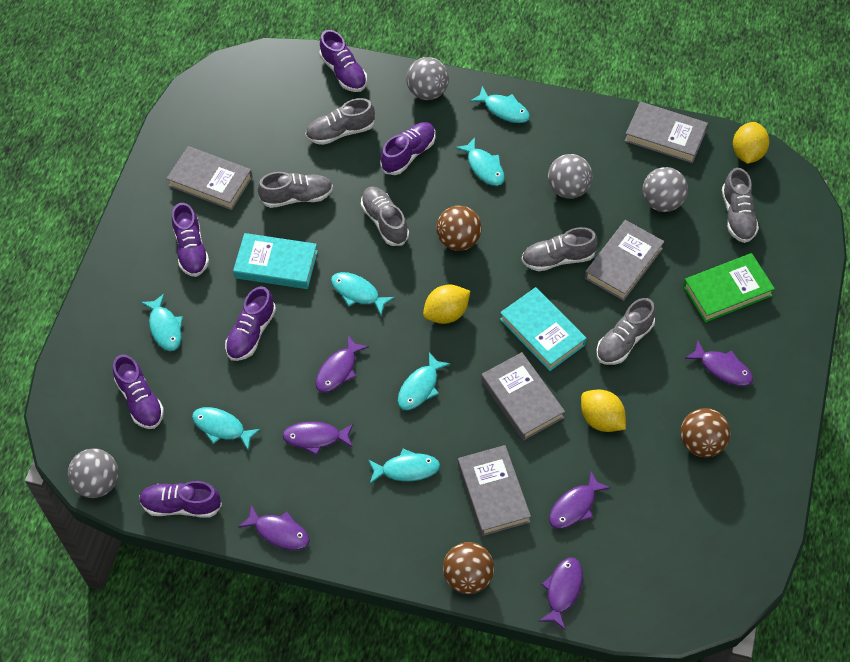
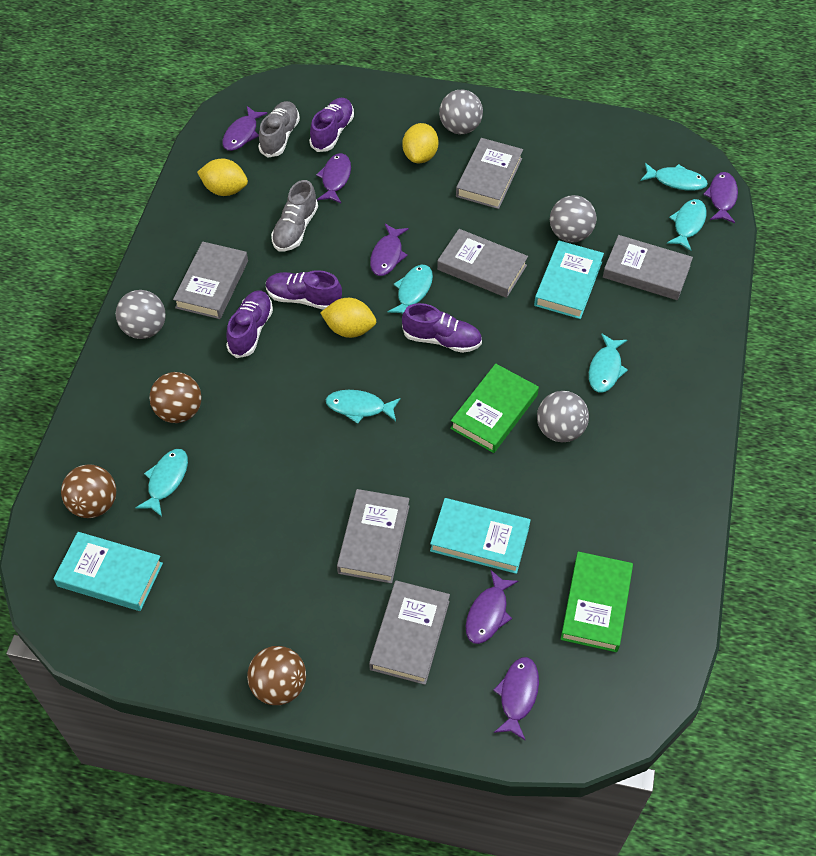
green book: [683,253,775,323] = 1 -> [450,364,539,453] [561,551,633,652] = 2
grey book: [166,146,253,210] [458,445,531,536] [481,352,565,441] [585,220,664,301] [625,102,708,163] = 5 -> [173,242,248,319] [337,489,410,583] [369,580,450,685] [437,229,528,298] [456,138,523,209] [603,235,693,300] = 6
grey shoe: [258,172,333,208] [305,98,375,145] [361,186,409,246] [521,227,598,271] [596,298,655,365] [722,168,759,243] = 6 -> [258,101,300,157] [271,180,318,251] = 2
purple shoe: [113,354,164,429] [139,481,222,518] [172,203,209,277] [225,286,276,361] [319,30,367,92] [380,122,435,175] = 6 -> [226,290,273,358] [266,270,342,310] [309,98,354,152] [402,303,482,353] = 4
turquoise book: [233,233,318,289] [500,287,586,371] = 2 -> [54,532,163,611] [430,498,531,574] [534,241,604,319] = 3
turquoise fish: [141,294,183,351] [192,407,261,450] [331,272,395,315] [368,449,440,484] [398,352,450,410] [455,137,505,186] [470,86,530,123] = 7 -> [135,449,188,517] [326,390,401,424] [387,265,433,314] [589,333,628,393] [641,163,708,191] [667,199,707,251] = 6

